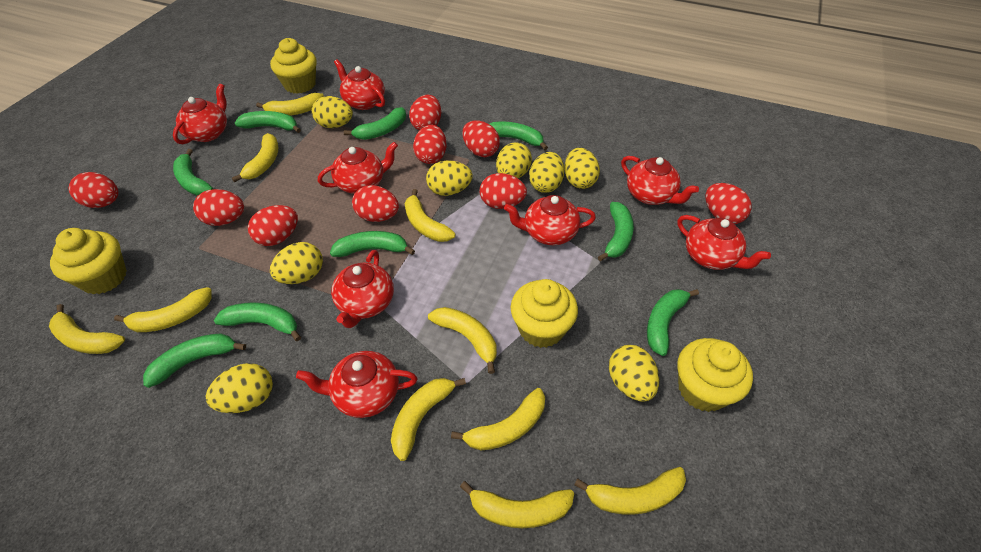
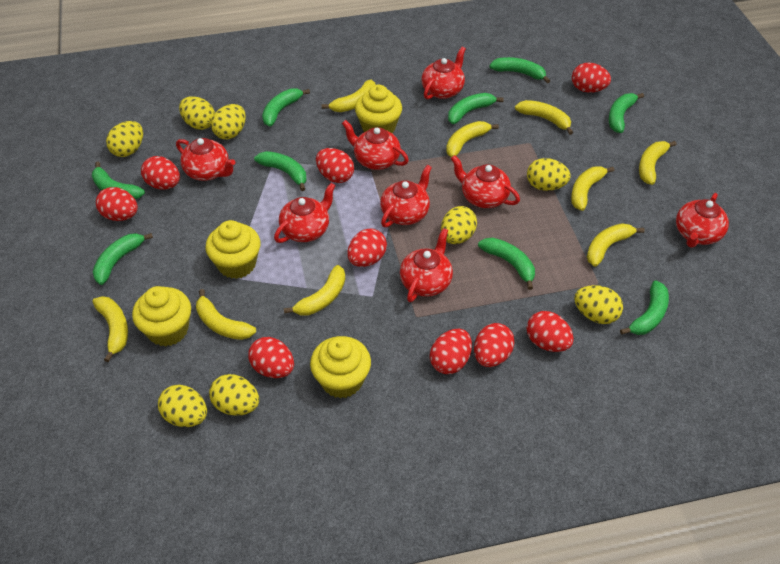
yellow banana: [49,304,125,354] [114,287,212,332] [232,133,278,182] [256,93,324,116] [391,378,466,461] [405,189,455,242] [428,307,497,374] [451,388,545,450] [460,481,574,528] [574,467,686,515] = 10 -> [92,296,128,362] [196,289,256,340] [284,265,345,316] [322,80,375,112] [446,121,499,157] [515,100,573,135] [571,166,615,211] [587,223,645,267] [639,141,677,185] = 9

